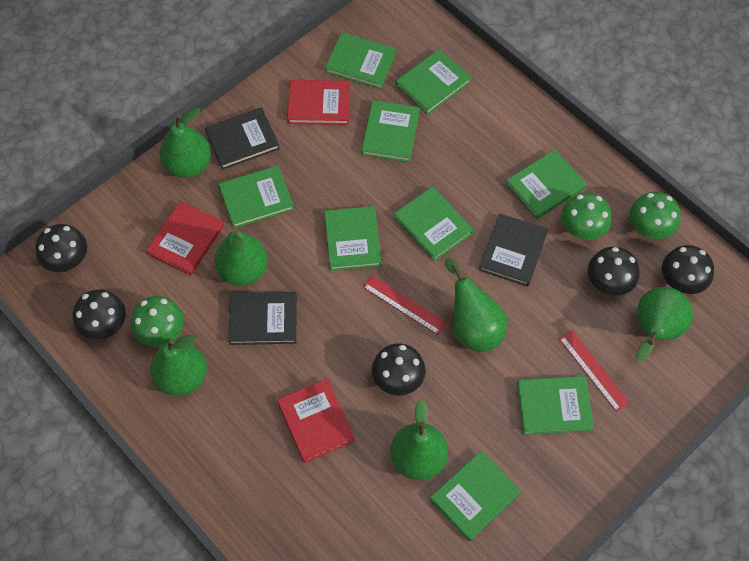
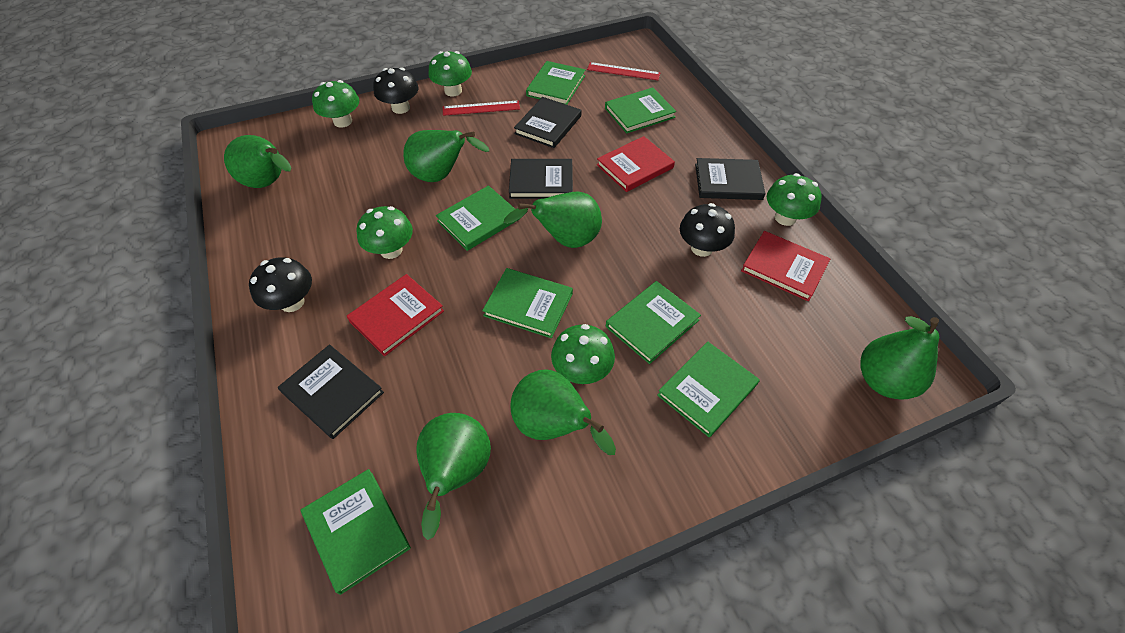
black book: [205,107,280,170] [228,292,297,345] [479,214,548,286] = 3 -> [278,344,384,439] [509,159,573,199] [514,97,581,148] [695,158,766,200] = 4
black mushroom: [35,224,87,272] [73,289,126,340] [372,343,426,395] [588,247,639,296] [662,245,714,294] = 5 -> [249,257,312,312] [373,67,418,114] [680,203,735,257] = 3
green book: [219,166,294,228] [324,206,382,271] [325,32,396,89] [361,100,420,162] [394,186,474,261] [396,49,472,115] [430,451,521,541] [506,150,586,219] [517,376,594,435] = 9 -> [301,469,411,595] [436,186,520,251] [482,268,573,338] [526,61,585,105] [605,87,676,133] [606,281,701,364] [657,342,760,437] = 7
green mushroom: [131,296,184,347] [561,193,612,240] [630,192,681,239] = 3 -> [312,80,359,128] [356,206,413,259] [428,51,472,96] [551,324,615,384] [767,173,822,226] = 5

